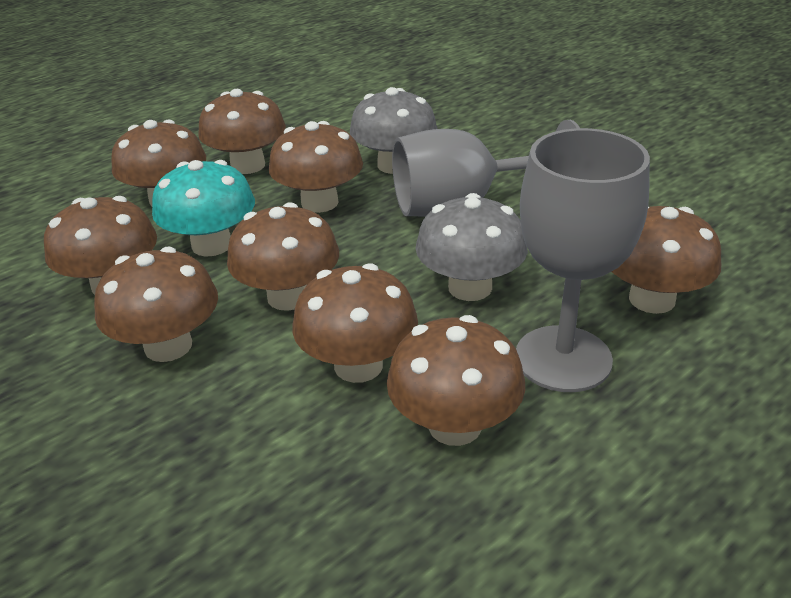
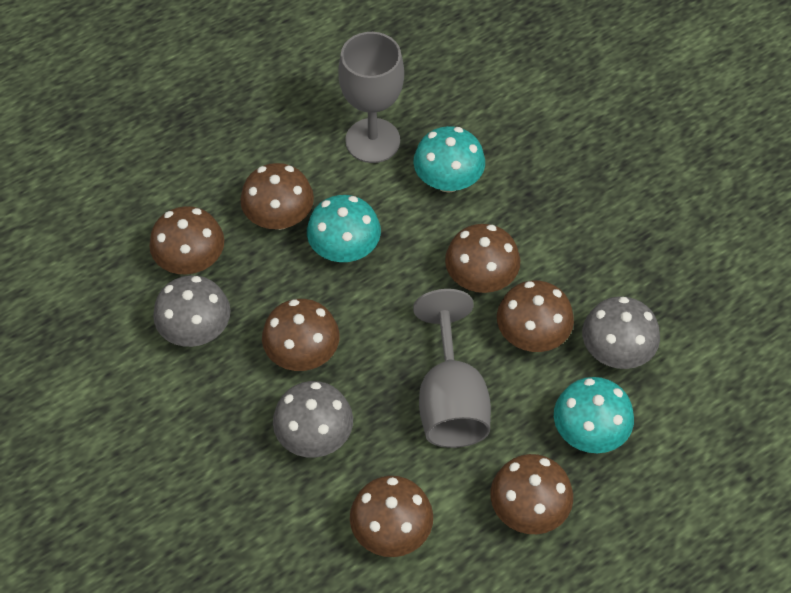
brown mushroom: [44,196,157,295] [94,247,218,362] [111,120,206,207] [198,89,286,174] [227,202,339,311] [269,121,363,213] [292,263,418,383] [387,315,525,446] [611,206,722,314] = 9 -> [149,206,224,274] [240,163,314,230] [262,299,340,371] [350,476,433,557] [445,224,520,293] [490,454,573,534] [497,280,574,352] = 7
grey mushroom: [350,87,438,174] [415,193,528,301] = 2 -> [153,275,231,347] [273,381,353,458] [582,296,660,369] = 3
turquoise mushroom: [152,160,255,257] = 1 -> [307,195,381,262] [413,126,485,193] [554,377,634,453] = 3

